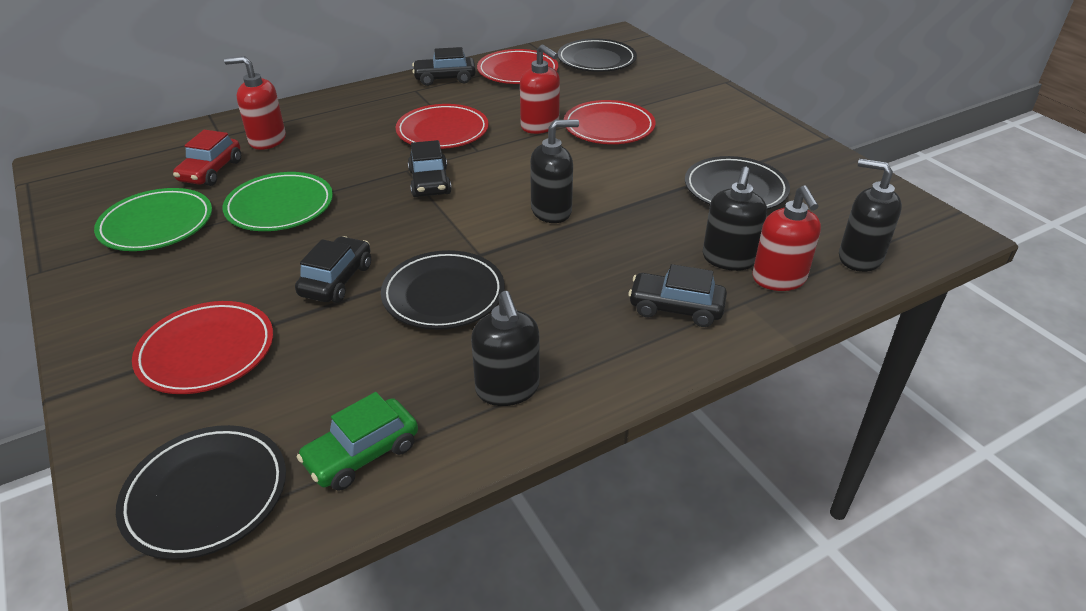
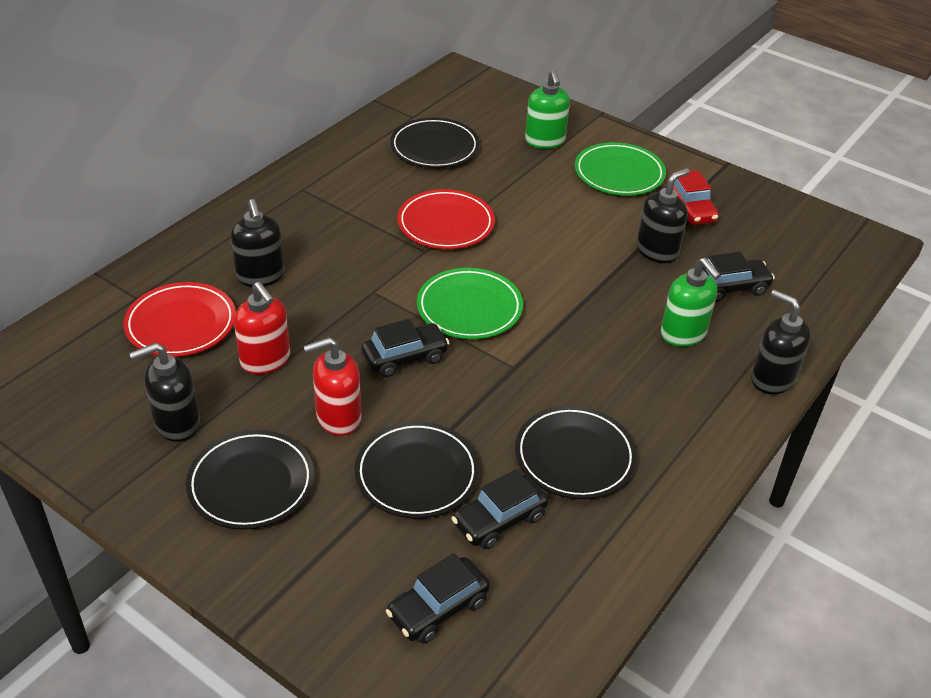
green car: [297,392,418,491] = 1 -> none = 0
green soap dispenser: none = 0 -> [525,69,570,149] [661,258,721,347] = 2
red plate: [132,301,273,394] [396,104,489,149] [477,49,558,84] [564,100,655,144] = 4 -> [123,282,236,357] [397,189,495,249] = 2
red soap dispenser: [224,56,286,150] [520,44,560,134] [752,185,821,291] = 3 -> [234,282,290,375] [303,337,361,436] = 2

